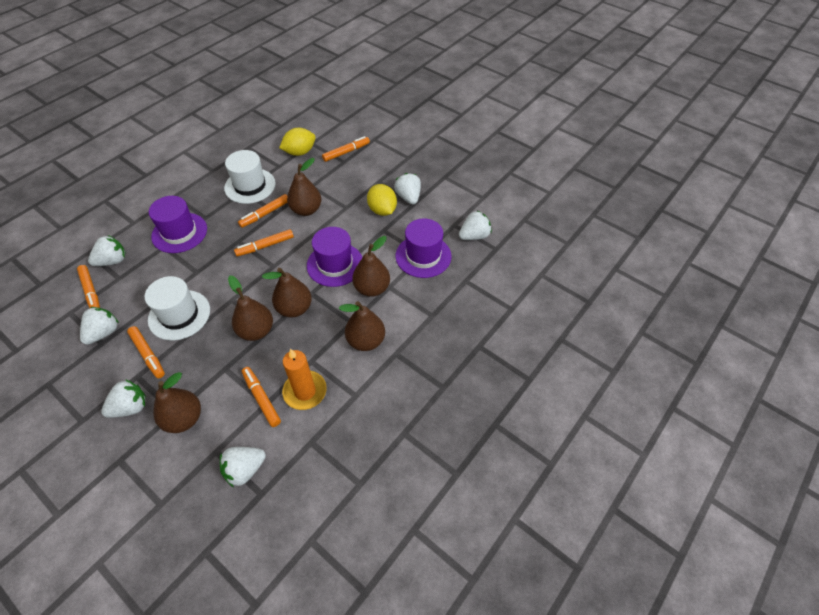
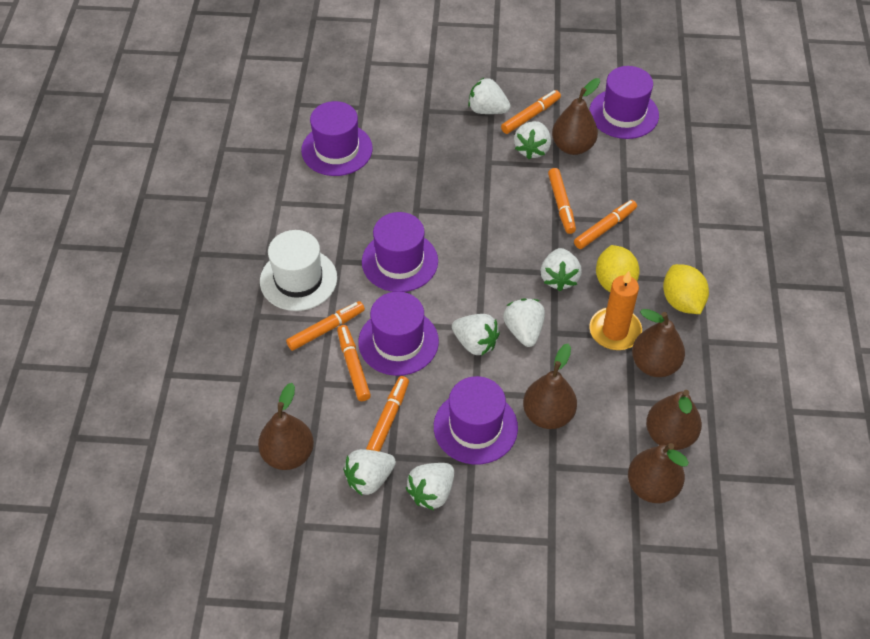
purple hat: [149,196,207,253] [307,227,362,287] [395,218,452,278] = 3 -> [301,101,373,176] [358,292,439,376] [362,212,438,292] [434,376,518,464] [589,66,659,139] = 5
white hat: [144,276,210,341] [224,150,276,204] = 2 -> [260,230,337,311] = 1
white strawberry: [80,307,119,345] [88,235,125,266] [101,379,146,418] [220,447,266,487] [394,173,421,205] [459,211,492,240] = 6 -> [343,449,396,495] [406,463,454,510] [452,314,500,356] [468,77,511,114] [503,298,545,347] [514,121,551,159] [541,248,582,291] = 7

